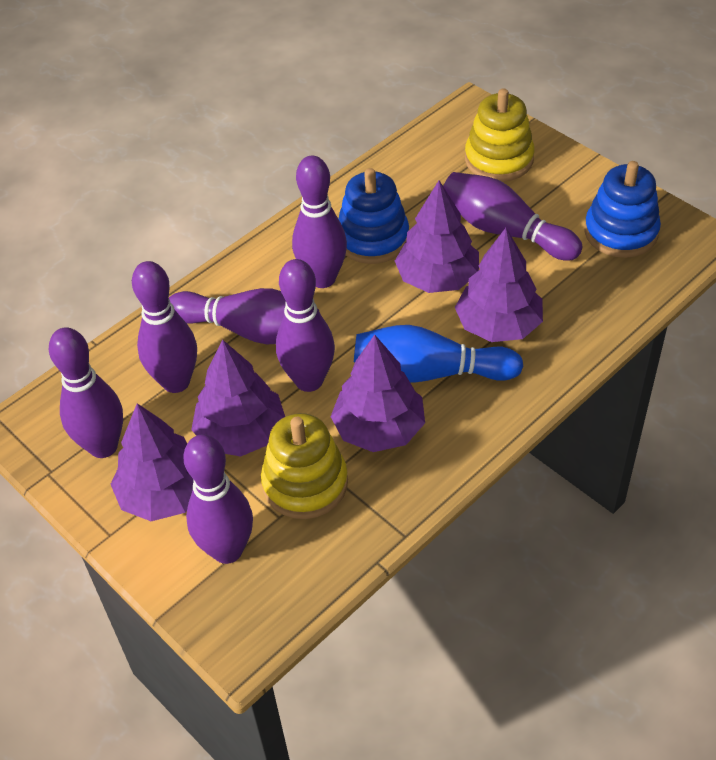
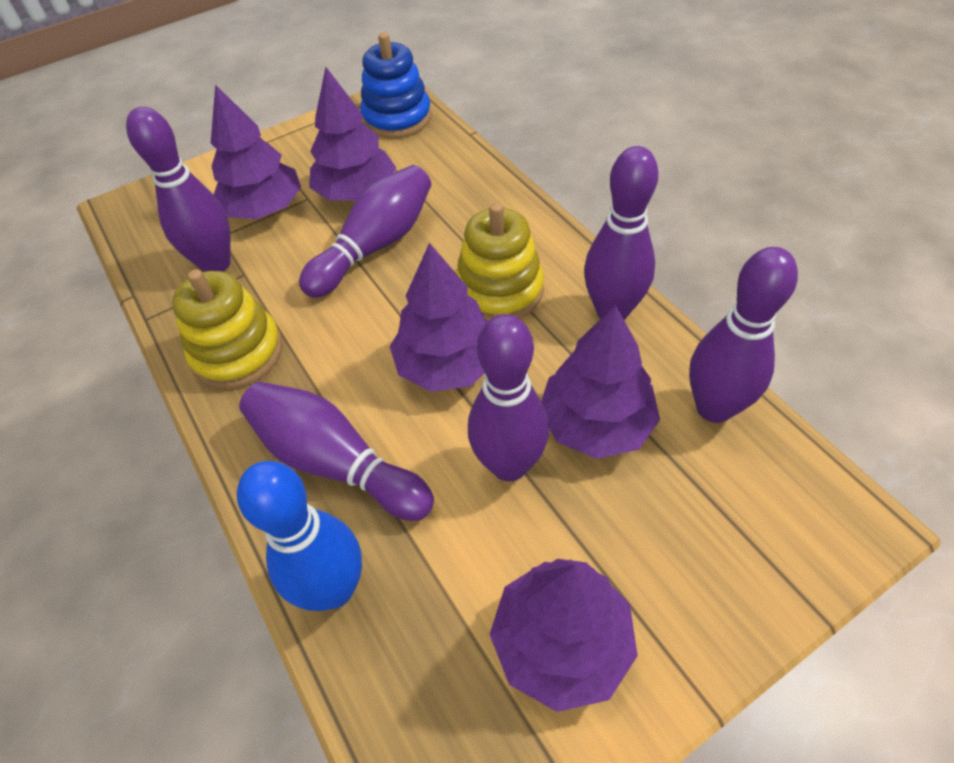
blue stacking toy: [339,168,409,264] [584,161,661,258] = 2 -> [360,32,432,139] = 1
purple bowling pin: [49,327,123,458] [132,261,197,393] [169,288,320,344] [183,434,253,564] [276,259,335,392] [292,156,347,288] [443,172,582,261] = 7 -> [126,107,231,272] [239,382,434,521] [299,165,431,298] [468,314,549,482] [584,146,659,320] [689,247,798,423] = 6

